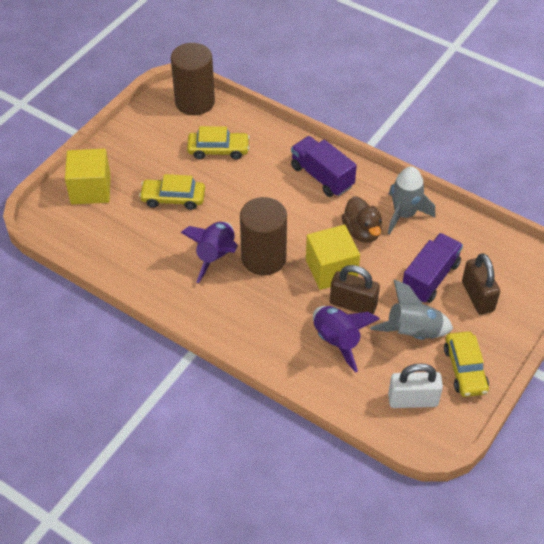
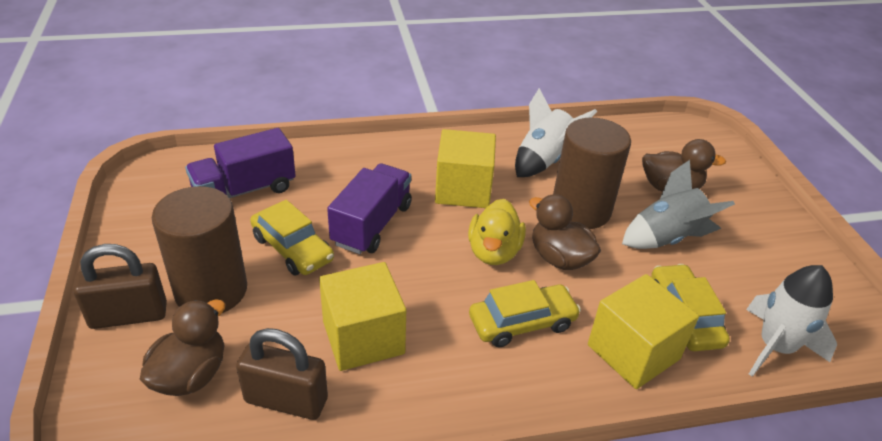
brown duck: [342,196,382,243] = 1 -> [140,299,225,396] [529,194,601,270] [642,139,726,192] = 3
grey rocket: [370,280,453,340] [388,166,435,235] = 2 -> [622,160,735,249] = 1
purple rocket: [180,222,238,283] [313,306,380,372] = 2 -> none = 0
white padlock: [388,363,443,408] = 1 -> none = 0
white rocket: none = 0 -> [515,88,597,177] [746,265,837,377] = 2
yellow cube: [65,149,111,204] [306,225,360,290] = 2 -> [319,262,406,371] [435,129,496,208] [588,274,699,389] = 3
yellow duck: none = 0 -> [468,199,526,265] = 1

